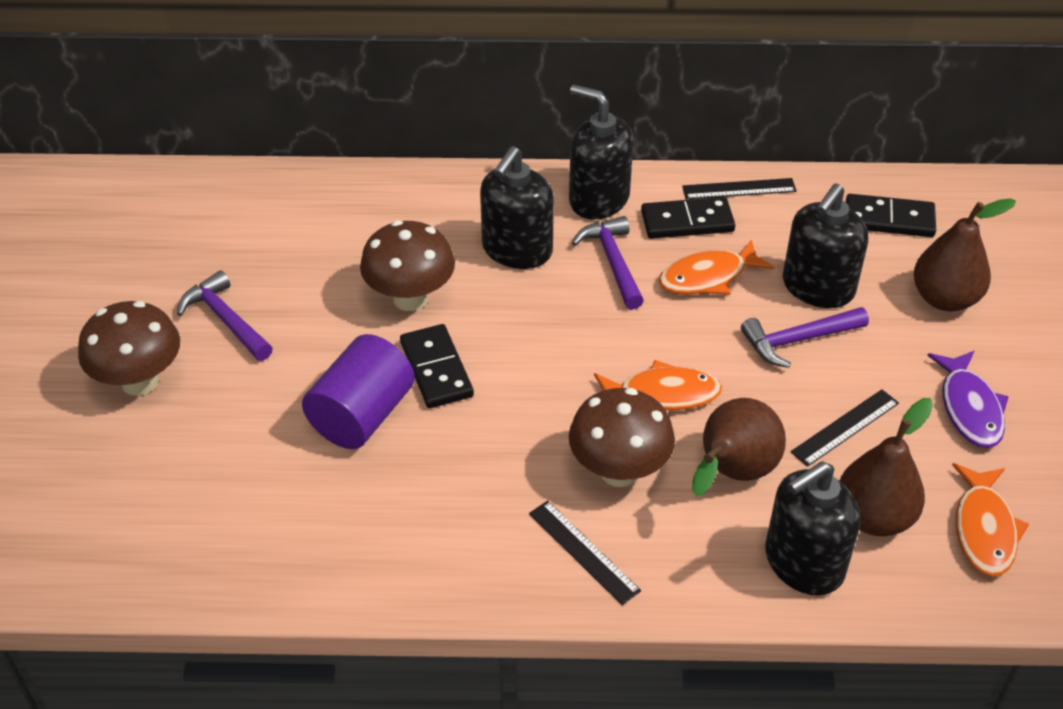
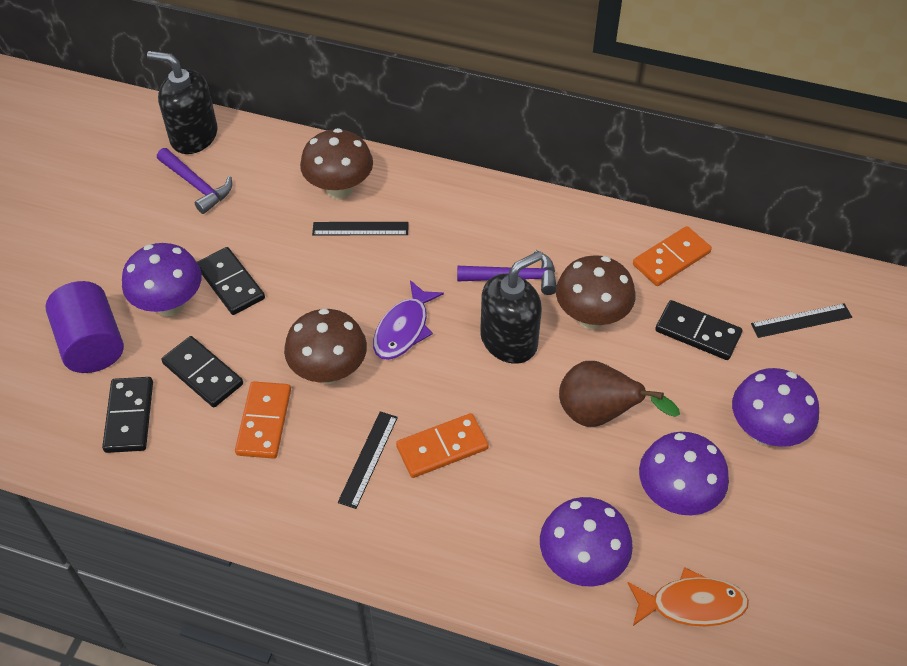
black domino: [400,324,474,408] [641,197,735,239] [846,194,936,237] = 3 -> [102,377,153,453] [161,336,243,408] [197,247,265,315] [655,300,743,360] = 4
black soap dispenser: [480,146,554,269] [569,85,634,219] [765,461,860,596] [783,183,868,308] = 4 -> [147,51,217,154] [480,251,543,364] = 2
brown pear: [692,398,786,496] [840,398,933,536] [914,198,1016,312] = 3 -> [559,361,680,427] = 1
orange domino: none = 0 -> [235,381,291,459] [396,413,489,478] [633,226,712,286] = 3
orange fish: [594,360,722,410] [659,239,774,295] [952,463,1029,576] = 3 -> [628,567,749,626] = 1
purple hammer: [177,271,273,361] [572,216,644,310] [741,307,869,368] = 3 -> [157,148,232,214] [457,250,557,295] = 2
purple mushroom: none = 0 -> [122,243,202,316] [540,497,633,586] [639,432,729,515] [732,368,819,447] = 4

